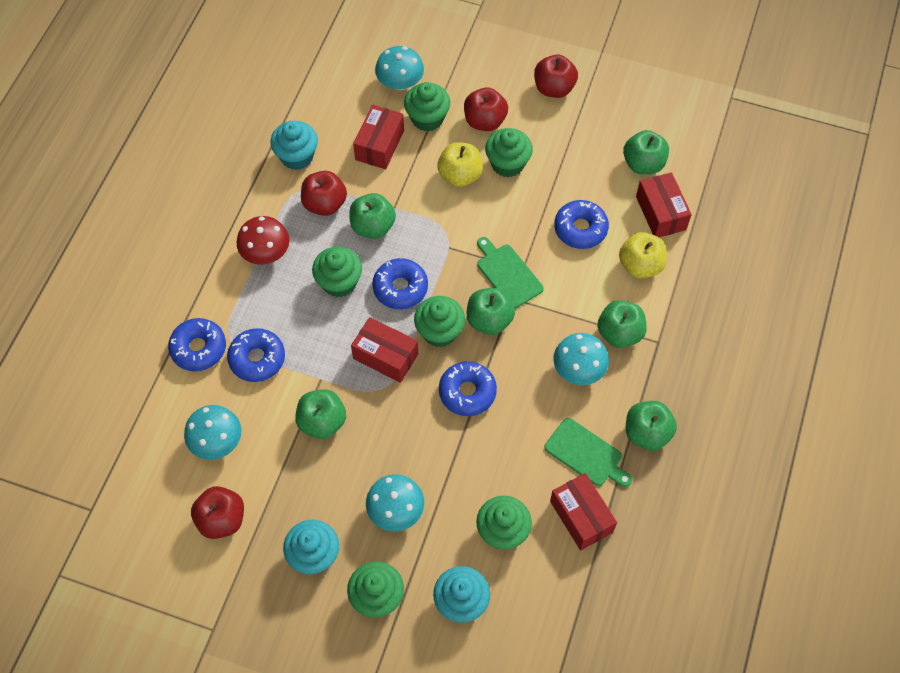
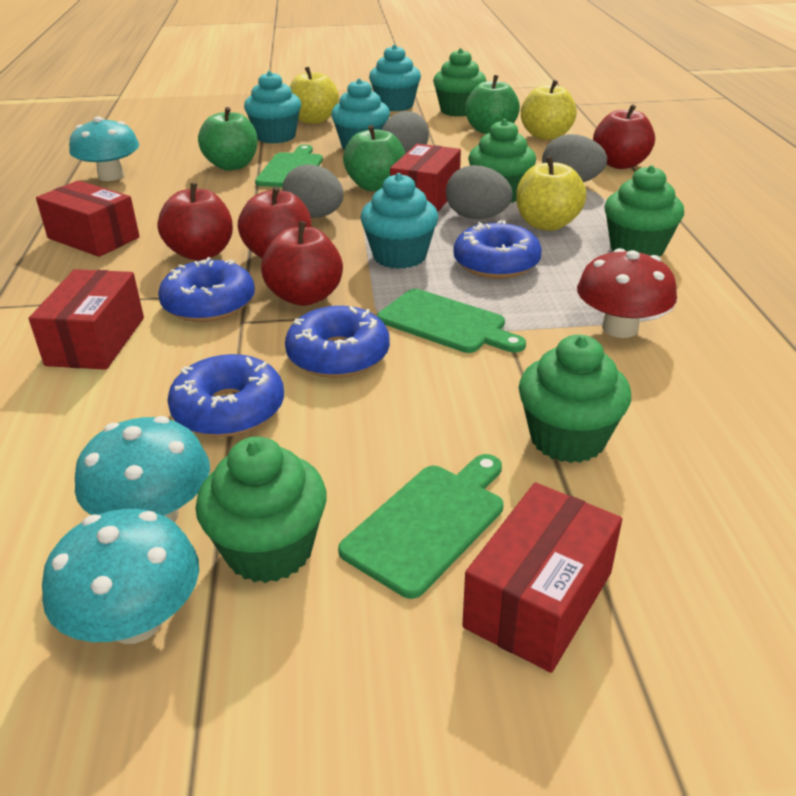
blue donut: [168,318,226,371] [227,328,285,382] [372,258,428,309] [439,361,497,416] [554,200,609,249] = 5 -> [158,257,255,322] [167,354,284,437] [285,306,390,378] [453,220,542,279] = 4
green apple: [295,389,346,439] [349,193,396,239] [467,288,515,335] [598,300,647,348] [623,130,669,174] [626,401,677,451] = 6 -> [198,107,258,171] [343,125,405,191] [465,75,520,134] = 3
green cupcake: [312,246,362,297] [347,561,404,618] [404,82,450,132] [414,296,465,347] [476,496,532,550] [485,128,533,177] = 6 -> [196,436,327,583] [433,48,486,117] [468,119,536,203] [519,335,631,463] [605,165,684,256] = 5
green cutting board: [477,237,544,309] [544,418,632,487] = 2 -> [255,145,323,187] [338,454,503,599] [377,289,526,353] = 3
grey egg: none = 0 -> [282,164,344,218] [382,111,429,154] [446,165,513,219] [542,134,607,182] = 4
turquoise cupcake: [270,121,318,170] [283,520,339,574] [433,566,490,623] = 3 -> [244,71,301,144] [331,78,390,150] [360,173,438,269] [369,44,421,111] = 4
turquoise mushroom: [184,405,241,460] [366,474,424,531] [375,46,424,90] [553,333,609,385] = 4 -> [42,509,199,644] [69,117,139,181] [75,416,210,522] = 3
yellow apple: [437,142,483,187] [619,232,667,278] = 2 -> [290,67,339,124] [516,156,586,231] [521,80,577,140] = 3

